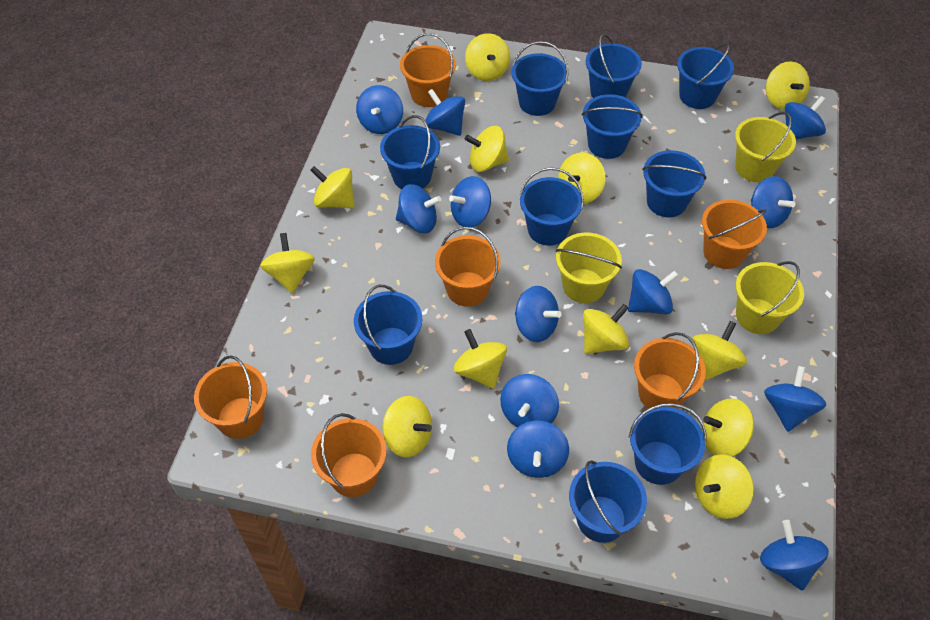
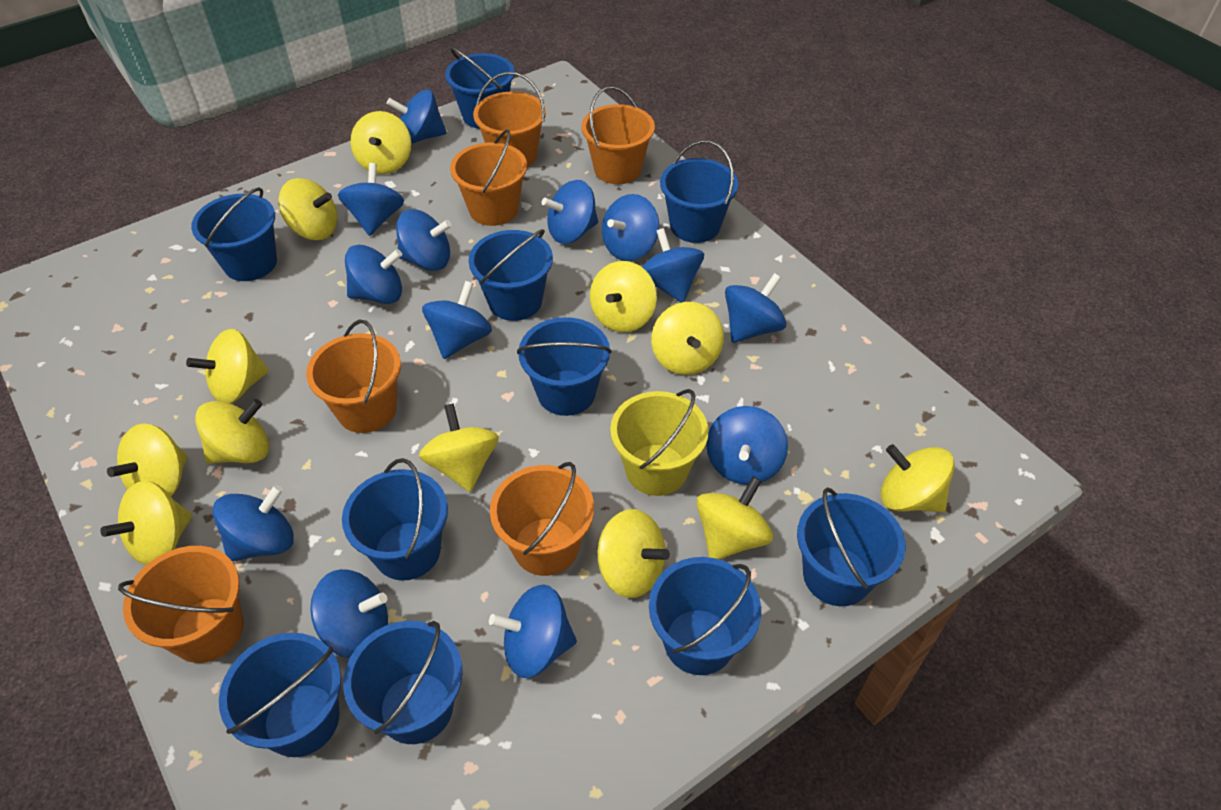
blue spinning top: [356,85,403,134] [396,184,441,233] [425,89,465,136] [449,176,491,227] [500,374,559,427] [507,420,569,478] [515,286,561,342] [628,269,679,315] [751,176,795,228] [760,520,829,591] [764,366,826,432] [785,96,826,140] = 12 -> [213,485,294,562] [310,569,388,659] [338,163,404,236] [345,245,402,304] [387,89,447,144] [396,209,452,271] [422,281,492,359] [489,585,577,678] [541,180,598,244] [602,194,659,261] [642,228,704,303] [706,406,788,485] [725,273,786,343] = 13
yellow bucket: [556,233,622,303] [735,112,796,182] [736,261,804,334] = 3 -> [610,389,708,496] = 1

